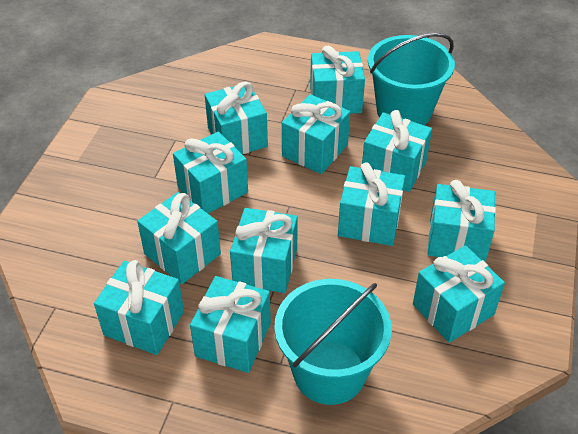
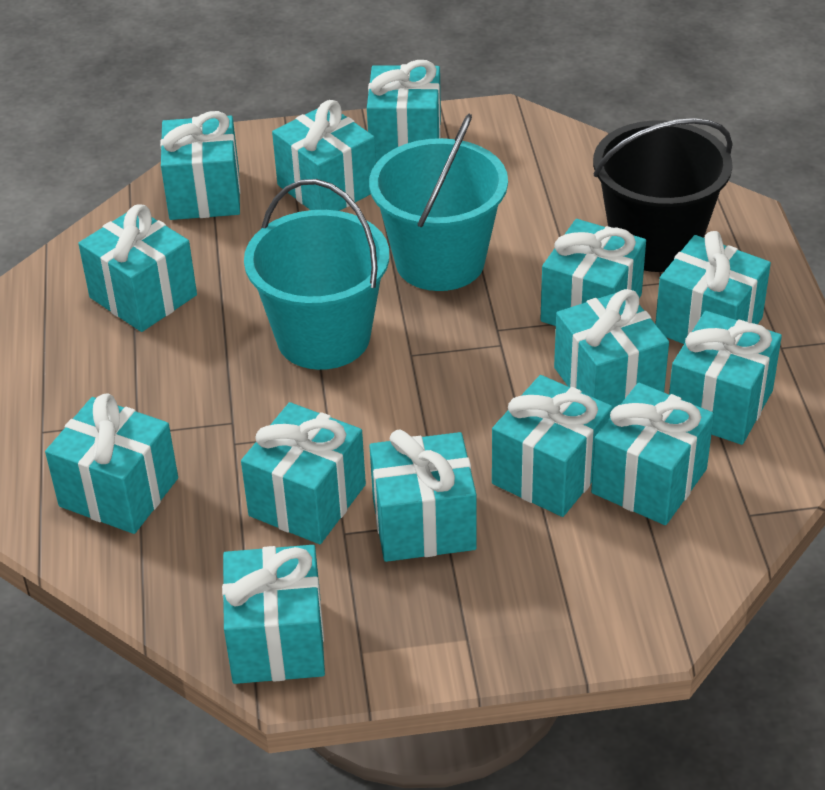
black bucket: none = 0 -> [593,118,733,272] = 1
turquoise gift: [94,260,184,355] [137,192,221,284] [173,131,248,213] [190,276,271,373] [205,82,268,154] [230,208,298,293] [282,94,350,174] [310,46,365,114] [338,162,405,246] [362,110,432,192] [413,245,505,343] [428,180,496,262] = 12 -> [45,393,178,534] [78,205,197,332] [160,111,241,220] [222,545,325,684] [241,402,366,544] [272,100,376,211] [367,60,441,162] [370,430,477,562] [492,375,613,517] [540,219,646,326] [554,289,669,410] [591,383,714,525] [655,231,771,344] [669,311,782,445] = 14

